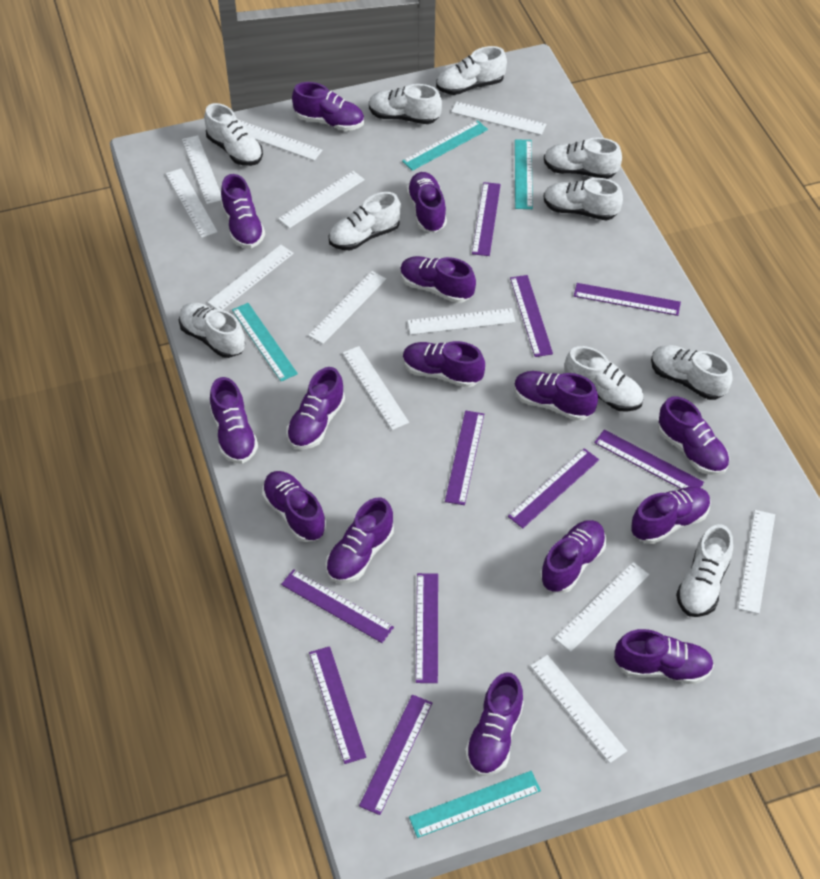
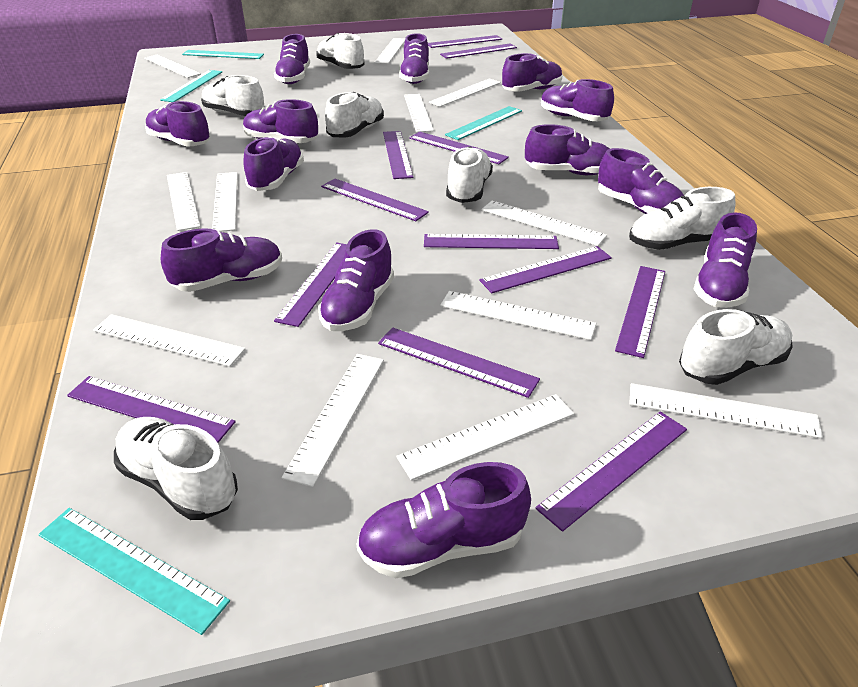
purple ruler: [281,569,394,643] [309,646,366,764] [359,695,432,815] [416,573,438,683] [445,411,484,505] [472,182,501,256] [508,448,599,528] [510,275,553,357] [574,283,681,316] [594,429,704,489] = 10 -> [67,376,236,443] [274,243,347,327] [321,179,429,221] [378,328,540,398] [383,131,413,179] [409,132,509,164] [424,234,559,249] [428,35,502,48] [440,43,517,59] [479,246,612,293] [535,412,687,532] [615,266,665,358] = 12
purple shoe: [210,377,258,464] [221,174,265,248] [262,471,326,542] [286,367,345,450] [292,82,364,131] [326,497,394,583] [400,256,476,303] [403,341,485,388] [406,172,447,233] [465,672,524,776] [514,371,598,421] [540,520,606,593] [614,629,714,684] [631,487,711,544] [658,396,730,475] = 15 -> [145,101,211,146] [161,228,282,292] [243,99,318,143] [243,136,304,191] [274,34,310,84] [318,229,394,331] [356,462,531,578] [399,33,429,84] [502,53,563,92] [525,124,610,175] [541,79,614,121] [598,148,684,214] [694,212,757,308] = 13
white shoe: [179,302,245,358] [204,103,263,166] [329,192,401,250] [369,84,442,124] [436,46,507,95] [544,137,622,179] [544,178,623,220] [565,346,644,412] [651,345,733,400] [676,524,733,617] = 10 -> [114,417,238,520] [201,75,265,116] [316,33,364,69] [325,92,384,138] [446,147,493,203] [629,187,735,250] [679,309,793,385] = 7

